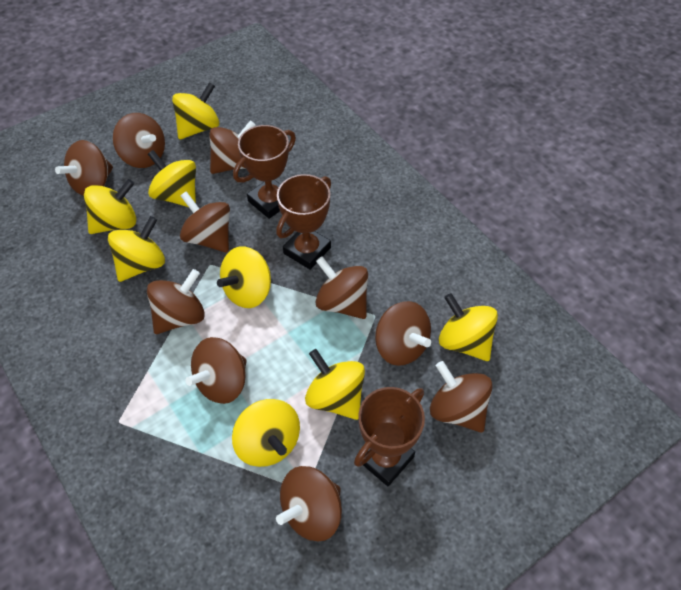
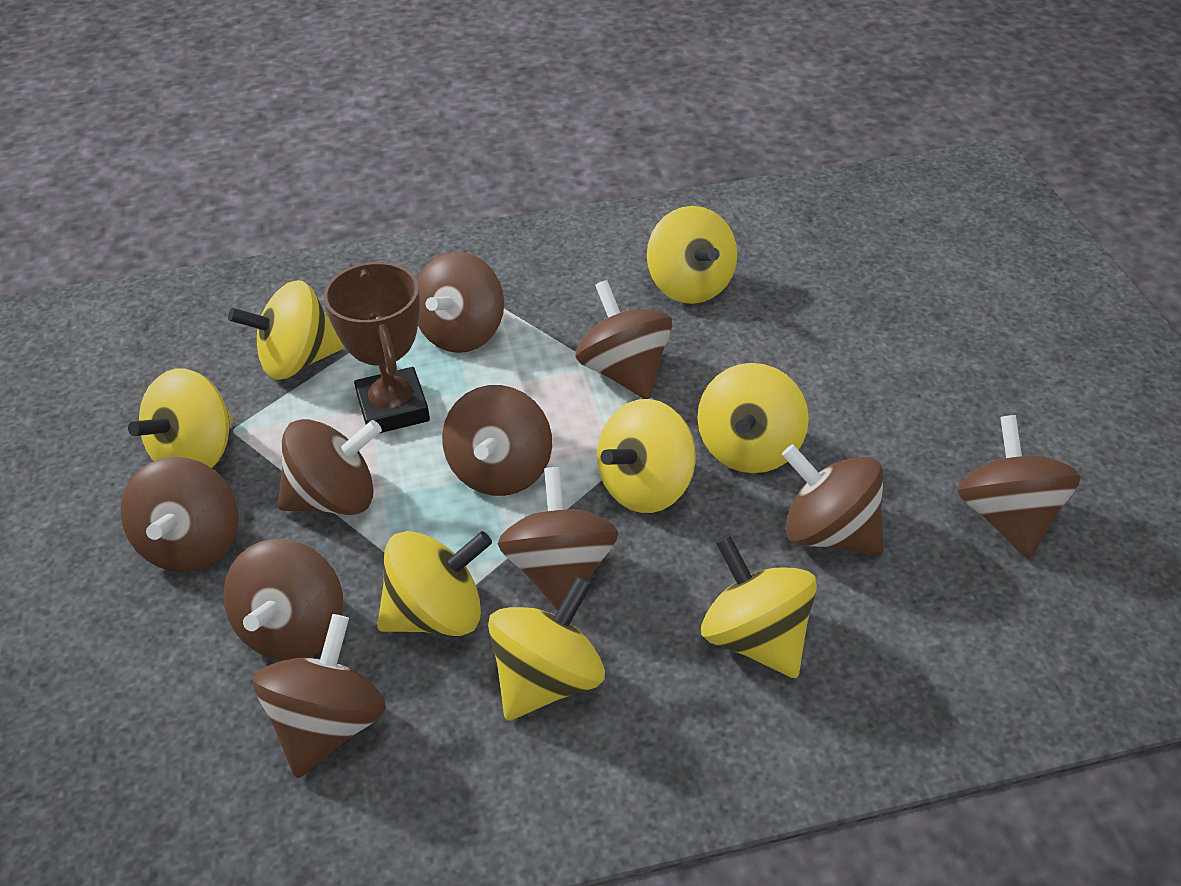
brown trophy: [233,125,296,219] [276,174,331,270] [354,387,425,486] = 3 -> [323,262,430,433] = 1

